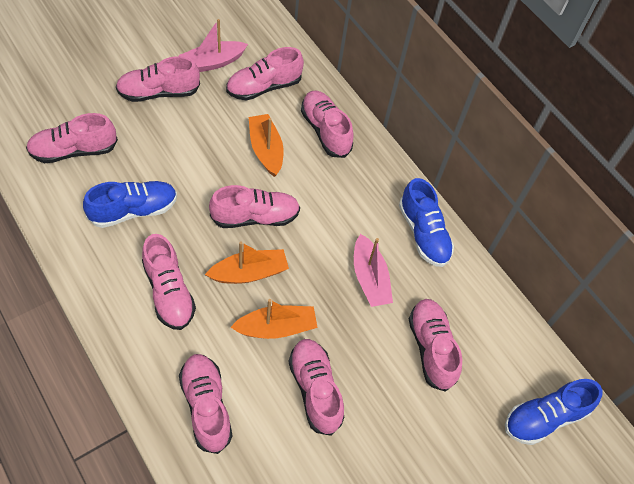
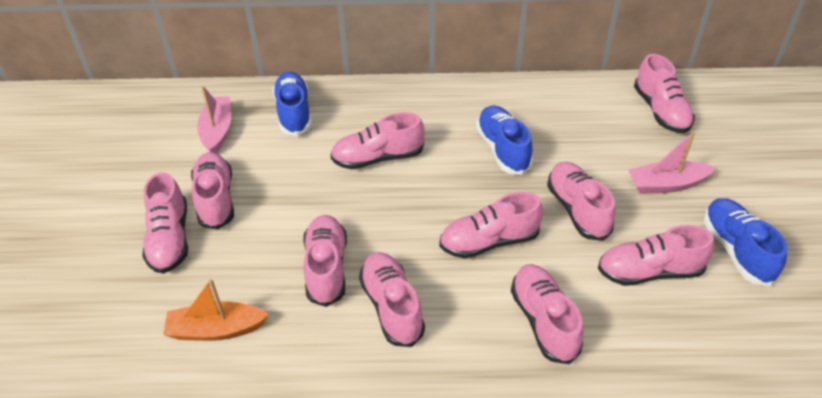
orange boat: [205,241,289,284] [230,299,318,339] [249,114,284,177] = 3 -> [163,279,269,341] = 1
pink shoe: [26,113,118,163] [116,56,200,102] [142,234,196,330] [179,354,232,454] [209,185,300,228] [226,47,304,101] [289,339,344,436] [301,91,354,158] [409,299,462,392] = 9 -> [142,172,188,274] [191,152,234,230] [303,215,347,307] [330,112,425,169] [359,252,425,347] [439,192,543,259] [511,264,584,364] [547,162,616,241] [598,225,714,286] [634,54,695,133] = 10

